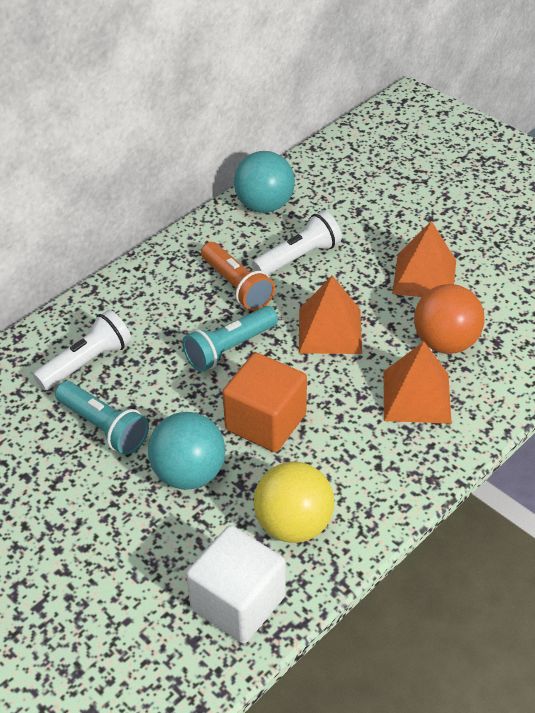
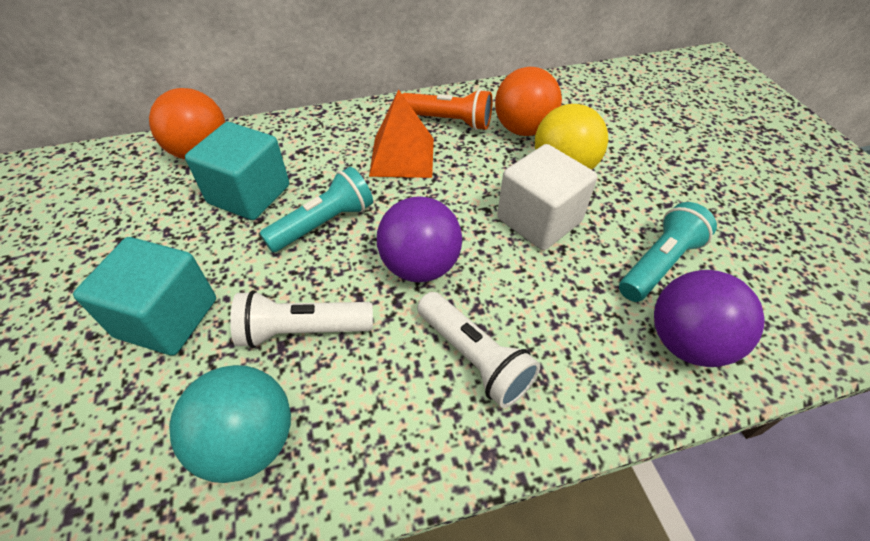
orange ball: [414,284,485,354] = 1 -> [149,88,225,159] [495,67,562,136] = 2
orange cube: [222,353,307,452] = 1 -> none = 0
orange pyramid: [299,275,362,354] [384,342,452,424] [392,221,456,297] = 3 -> [369,89,434,178] = 1
purple ball: none = 0 -> [377,196,462,282] [654,270,765,367] = 2
turquoise ball: [148,412,226,490] [234,151,295,213] = 2 -> [169,365,291,483] = 1
turquoise cube: none = 0 -> [73,237,216,356] [185,122,289,220] = 2

